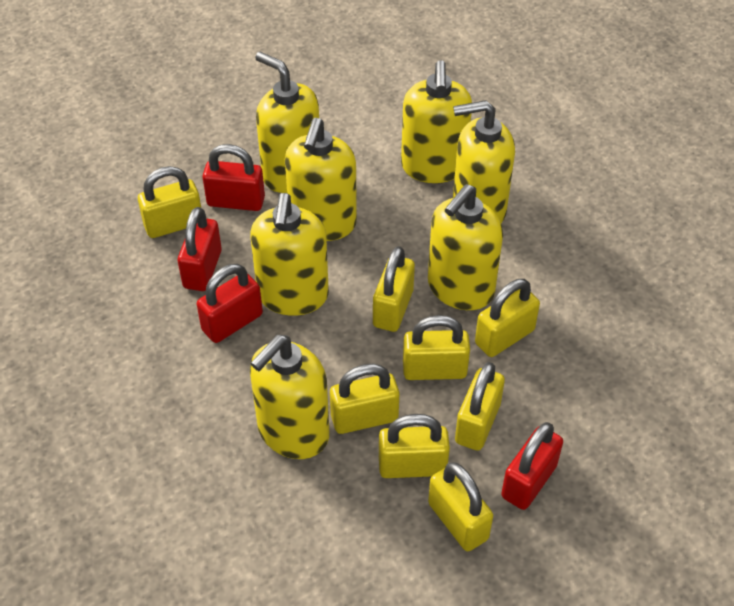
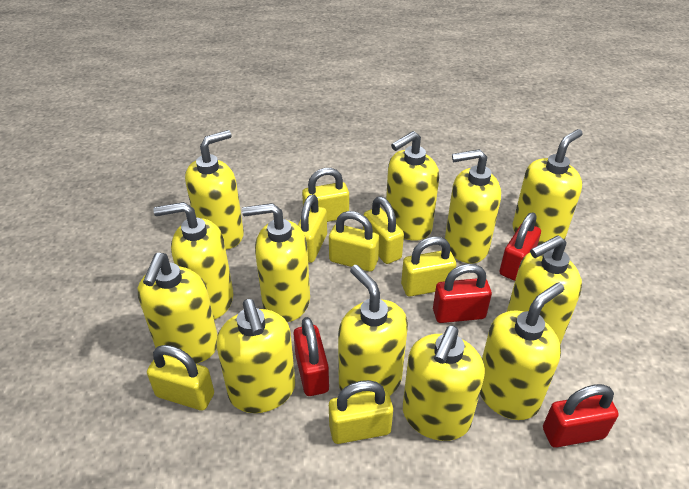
yellow padlock: [138,166,201,238] [330,363,399,434] [373,246,415,332] [379,414,450,478] [403,315,470,380] [428,462,493,551] [455,362,505,451] [475,279,540,357] = 8 -> [147,345,214,411] [298,194,327,263] [302,168,349,222] [329,211,379,272] [329,380,393,444] [363,196,404,264] [401,236,456,297] = 7
yellow soap dispenser: [250,193,329,316] [250,335,329,459] [255,52,319,193] [285,118,357,241] [401,60,472,183] [428,184,503,310] [453,100,515,223] = 7 -> [138,253,218,364] [153,202,233,320] [185,130,244,249] [216,299,295,413] [242,203,310,322] [338,265,408,396] [386,131,439,241] [403,325,485,441] [445,149,501,263] [480,282,564,420] [507,235,582,345] [513,129,583,246] = 12

